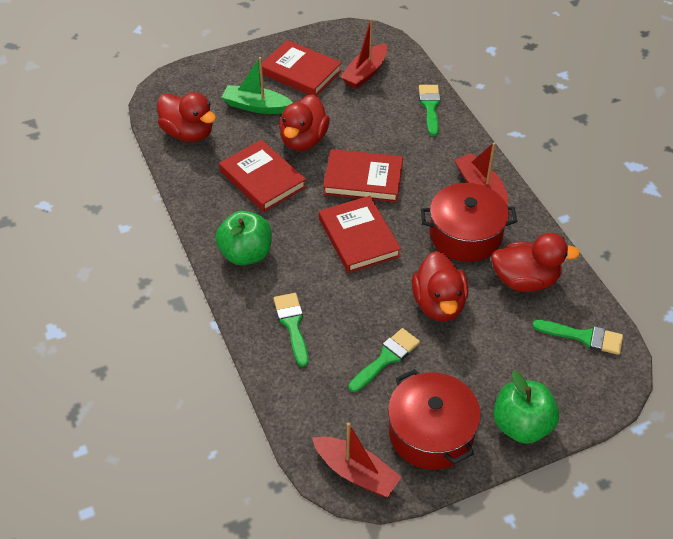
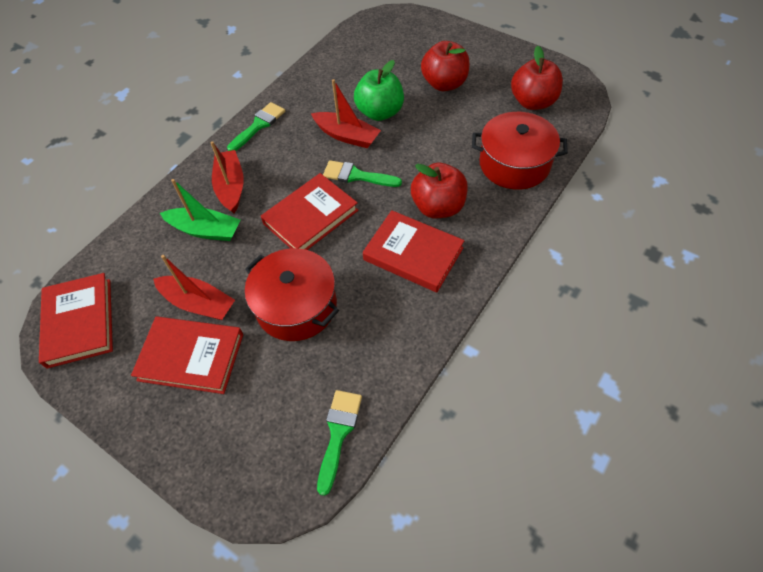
green apple: [216,211,272,265] [493,371,559,444] = 2 -> [354,60,404,121] = 1
green brush: [274,293,308,367] [349,328,420,392] [419,85,441,136] [533,320,623,355] = 4 -> [227,102,285,151] [317,390,362,496] [323,160,402,187] = 3
red apple: none = 0 -> [411,163,468,218] [421,41,470,91] [511,46,563,110] = 3
red duck: [157,92,216,142] [279,94,330,151] [412,251,468,322] [491,233,580,292] = 4 -> none = 0

